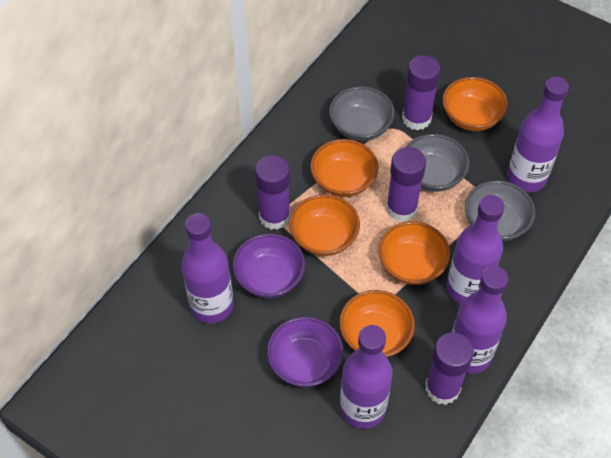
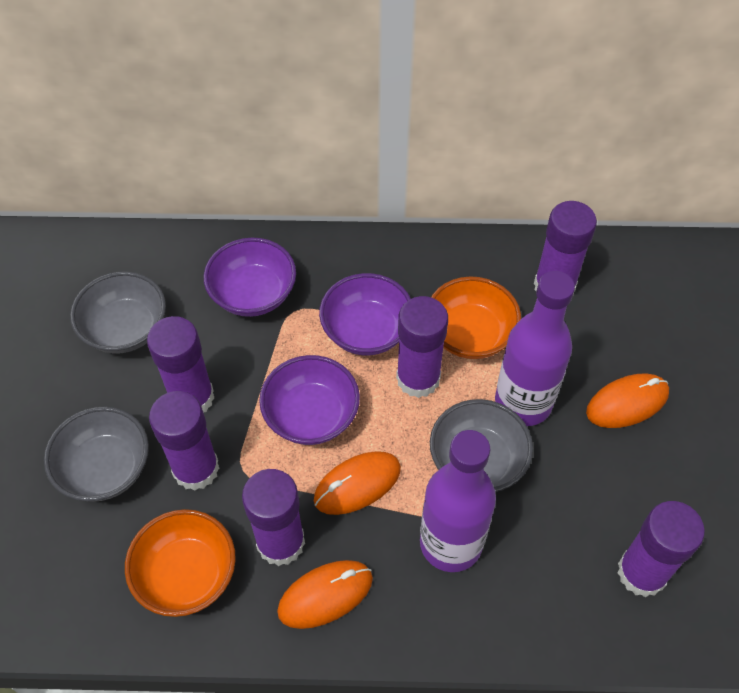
orange bowl: [289,194,360,256] [310,139,378,197] [339,290,415,357] [378,221,450,285] [443,77,508,131] = 5 -> [125,509,236,617] [431,277,521,359] = 2
orange mouse: none = 0 -> [277,560,373,629] [314,451,401,515] [586,373,669,428] = 3
purple bottle: [181,213,234,324] [340,325,393,429] [446,195,505,304] [452,266,508,374] [507,77,569,192] = 5 -> [420,430,496,572] [495,271,575,426] = 2
purple bowl: [233,234,305,298] [267,317,343,387] = 2 -> [204,238,296,317] [259,355,360,445] [319,273,411,355] = 3
purple glue stick: [255,155,290,230] [386,147,426,221] [402,55,441,130] [425,332,474,405] = 4 -> [147,316,214,413] [149,391,219,491] [242,469,305,566] [396,296,448,398] [534,201,597,295] [617,501,705,597] = 6

